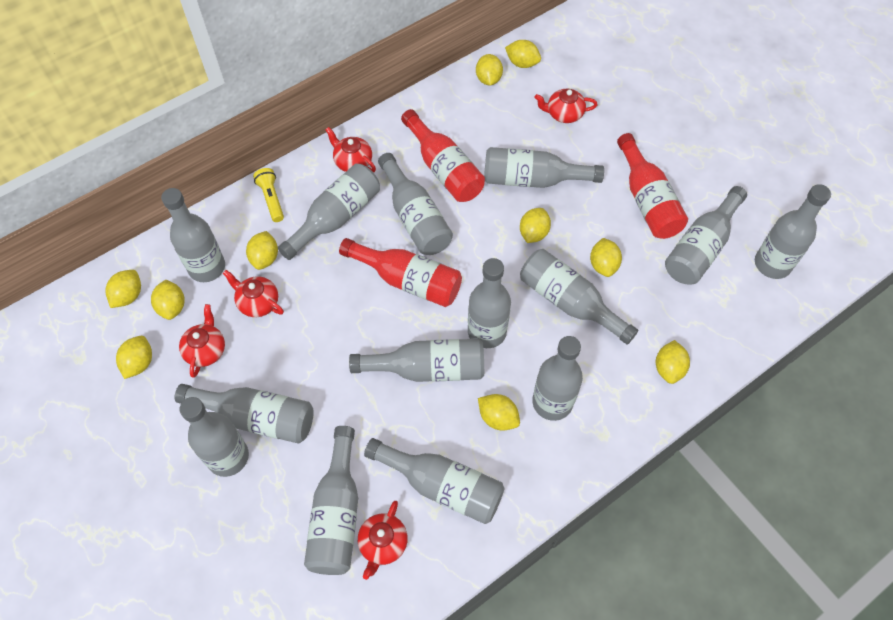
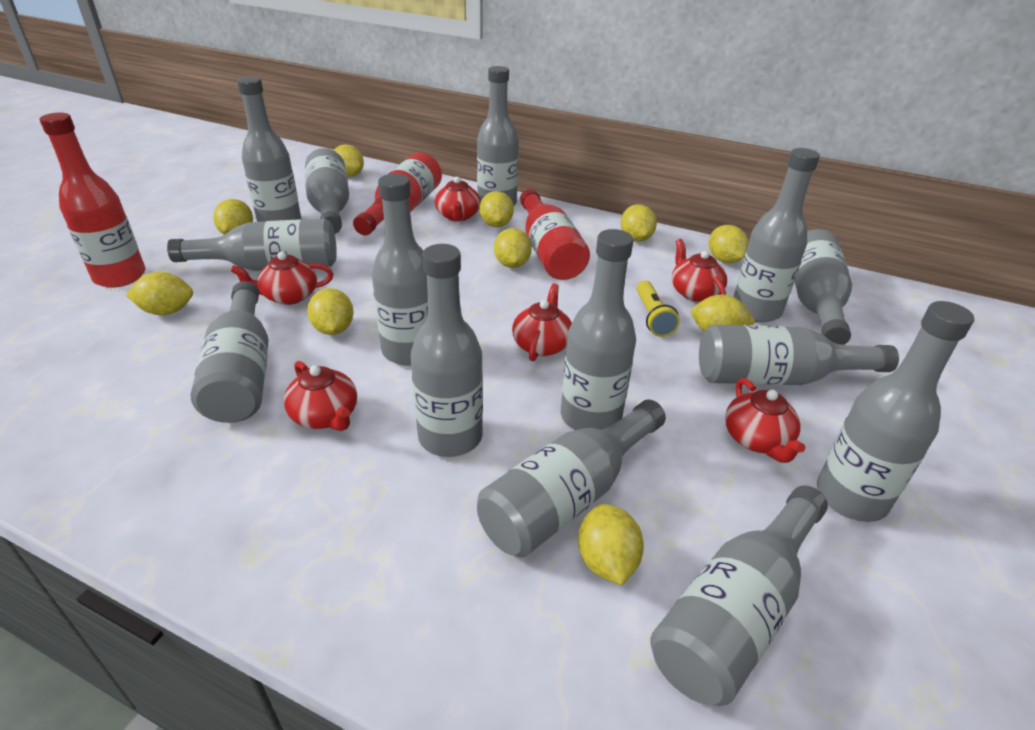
red teapot: [179,304,225,378] [223,270,284,317] [326,127,376,172] [358,501,408,580] [535,89,598,123] = 5 -> [231,252,333,305] [284,361,357,431] [435,177,481,221] [512,284,572,361] [672,239,727,302] [725,378,805,463] = 6

